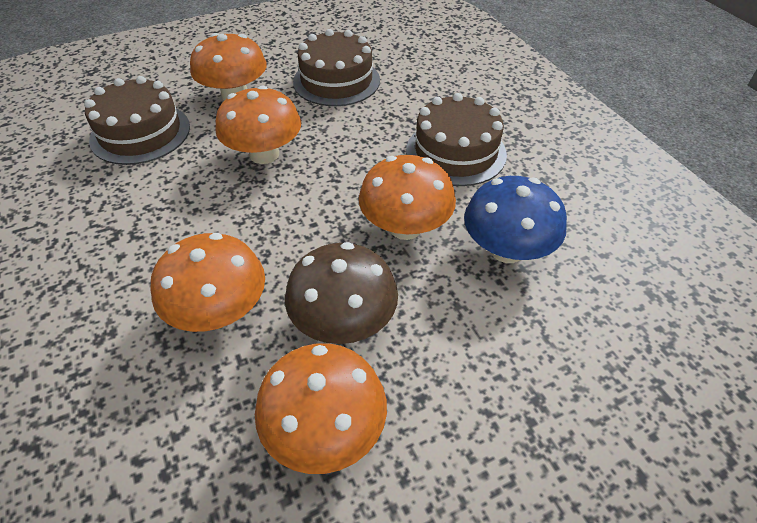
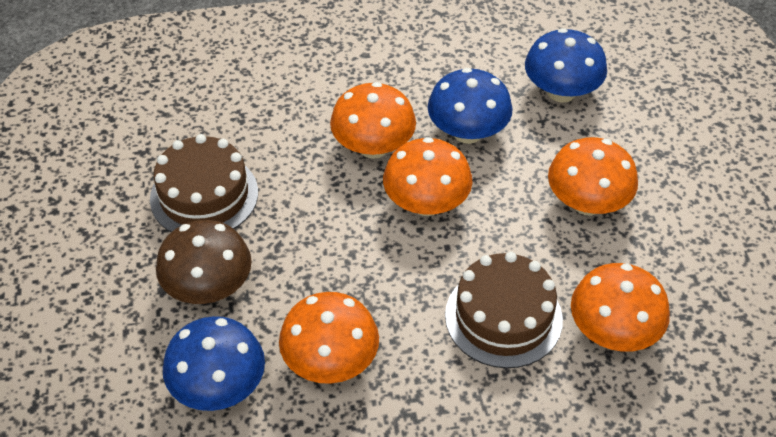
blue mushroom: [464,176,567,263] = 1 -> [163,316,265,411] [428,68,513,144] [525,28,607,102] = 3
brown cake: [84,76,190,165] [293,29,380,106] [406,93,507,186] = 3 -> [150,134,258,232] [445,252,563,368] = 2

